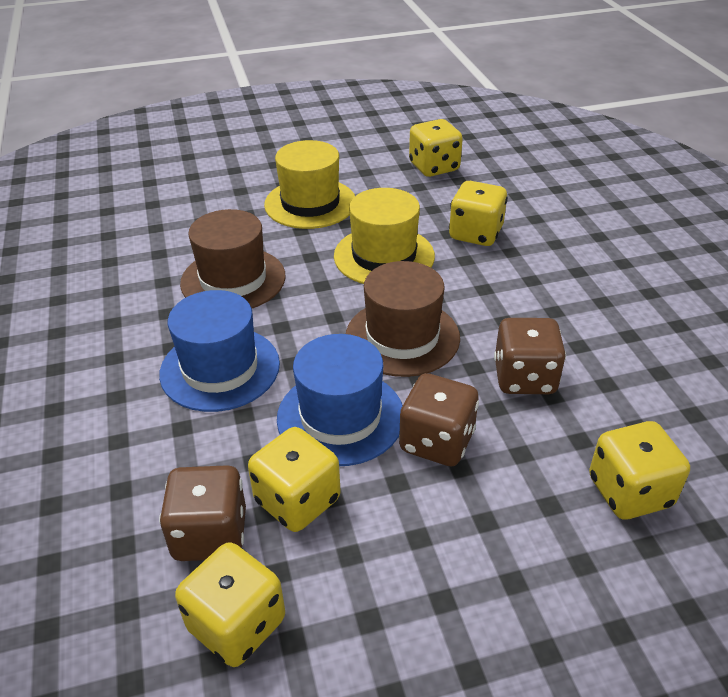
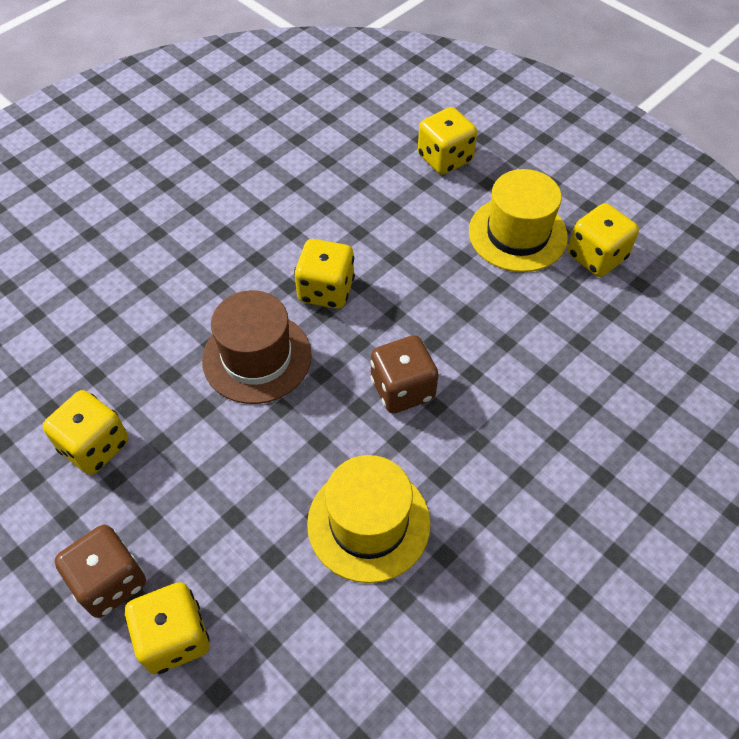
blue hat: [159,290,280,412] [277,334,403,466] = 2 -> none = 0
brown dice: [159,465,246,561] [399,373,479,466] [494,318,566,394] = 3 -> [55,525,146,618] [371,335,439,413] = 2
brown hat: [180,209,286,308] [346,261,460,377] = 2 -> [202,290,312,404] = 1

